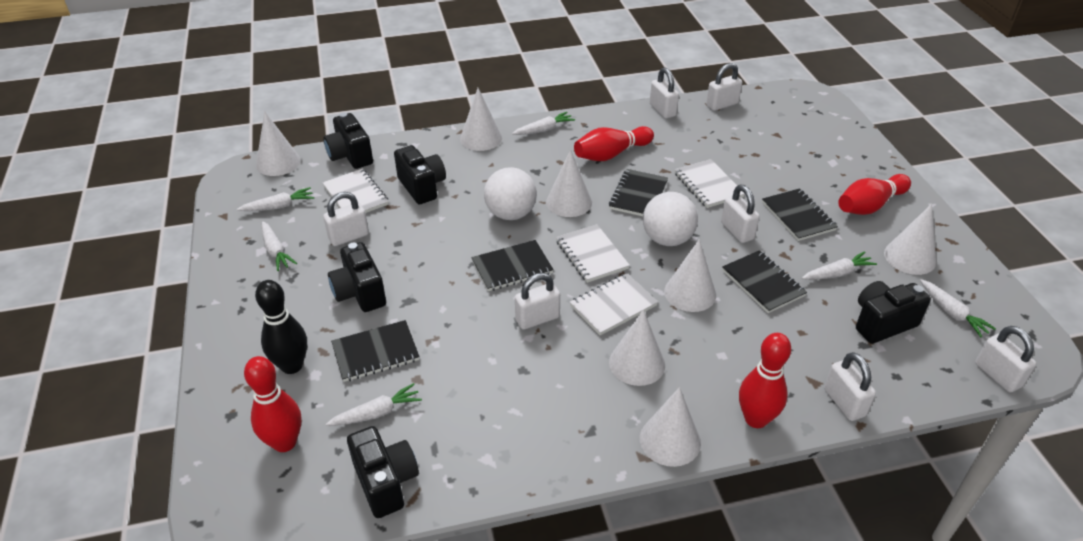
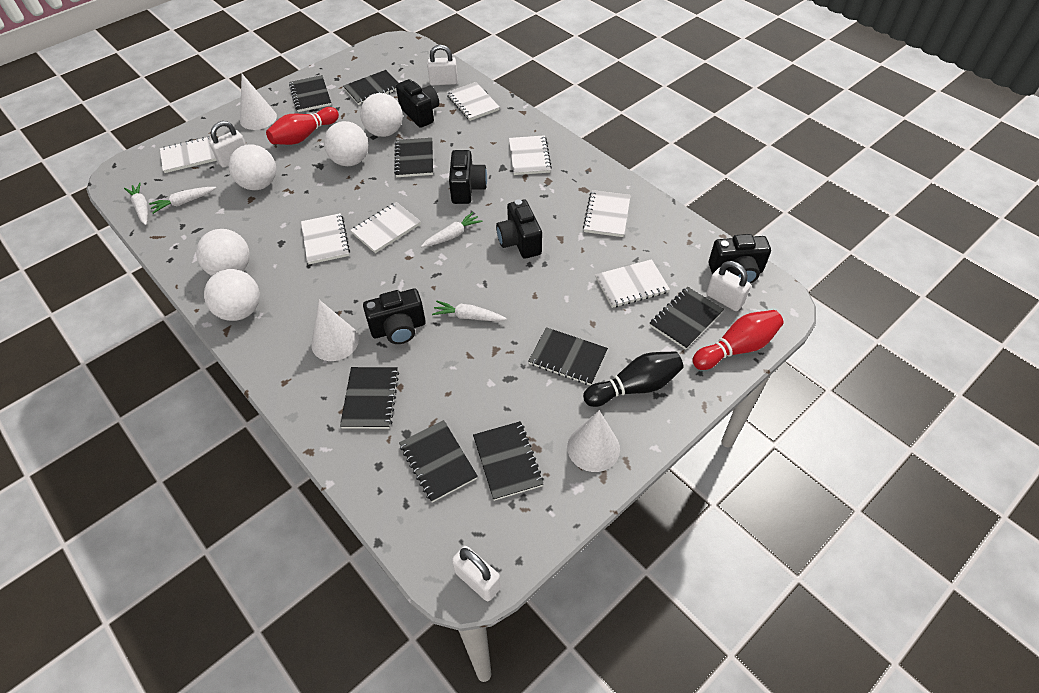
black notebook: [331,320,420,382] [471,240,554,291] [609,169,668,216] [722,250,807,313] [762,188,838,241] = 5 -> [289,75,331,112] [340,367,399,429] [343,70,398,105] [394,138,433,177] [399,420,478,503] [473,421,544,501] [528,327,608,386] [650,287,724,350] = 8
red bowling pin: [244,356,302,452] [574,126,654,161] [739,333,791,428] [838,174,911,215] = 4 -> [266,107,339,145] [692,310,783,370] = 2
white ball: [484,167,537,220] [643,192,698,246] = 2 -> [196,229,250,276] [204,269,260,321] [229,144,276,190] [324,121,368,166] [360,93,403,137] = 5
white carrot: [237,187,314,211] [262,222,297,271] [326,383,422,426] [512,112,575,135] [802,251,877,280] [920,279,996,338] = 6 -> [124,183,148,225] [149,187,216,214] [421,212,482,247] [432,301,507,321] = 4
white cone: [256,111,301,176] [460,88,502,151] [546,149,592,217] [609,309,665,386] [640,387,701,467] [664,239,716,312] [884,204,936,275] = 7 -> [240,74,277,130] [311,300,359,361] [567,410,620,472] = 3
white notebook: [323,169,389,213] [556,224,630,283] [570,273,658,335] [675,159,744,208] = 4 -> [160,136,217,173] [301,213,350,264] [350,202,421,253] [446,82,500,121] [509,135,552,175] [583,190,631,237] [595,259,670,308] = 7
white padlock: [323,192,369,246] [515,273,560,330] [650,67,679,119] [706,63,742,111] [721,185,760,243] [824,352,876,421] [975,326,1036,392] = 7 -> [209,121,246,168] [427,45,458,85] [452,546,501,601] [706,261,751,311] = 4

